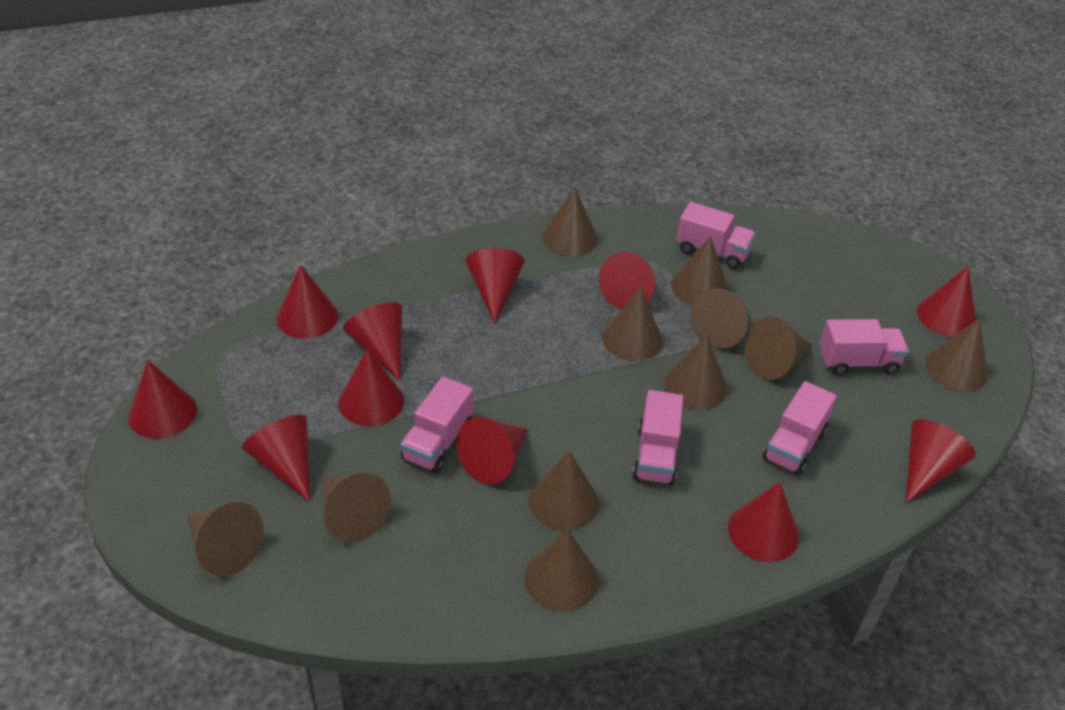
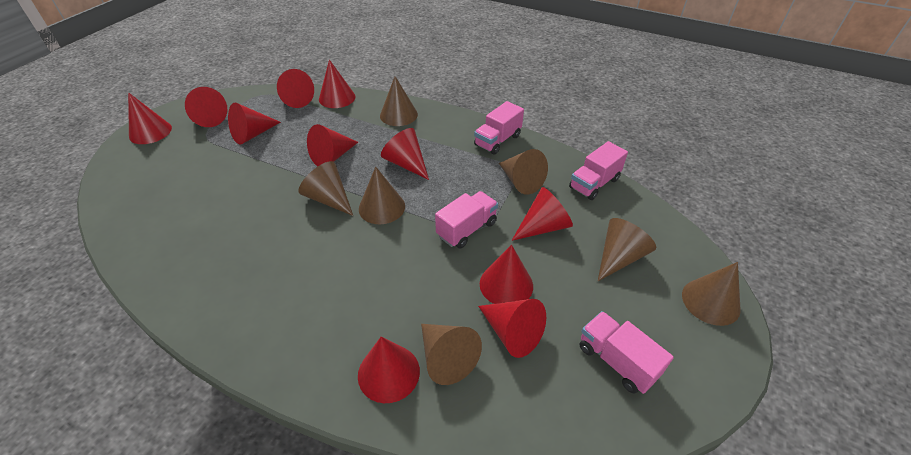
brown cone: [187,502,264,576] [323,473,391,542] [524,529,599,612] [529,451,599,531] [542,187,598,256] [602,288,663,361] [664,335,727,410] [671,236,729,305] [691,288,748,349] [745,316,813,379] [925,319,988,392] = 11 -> [298,161,353,216] [359,167,405,224] [380,76,418,126] [421,324,482,385] [499,149,548,195] [598,218,656,281] [682,262,741,326] = 7
pink truck: [400,377,473,473] [632,390,684,485] [676,202,756,269] [762,381,837,475] [819,319,909,375] = 5 -> [435,191,498,249] [474,101,524,155] [569,141,628,200] [580,311,674,394] = 4

